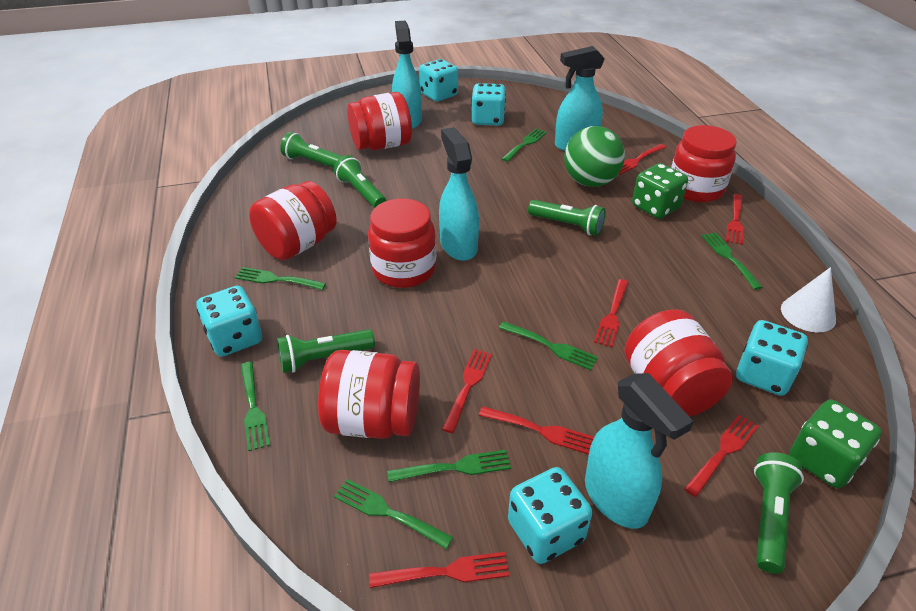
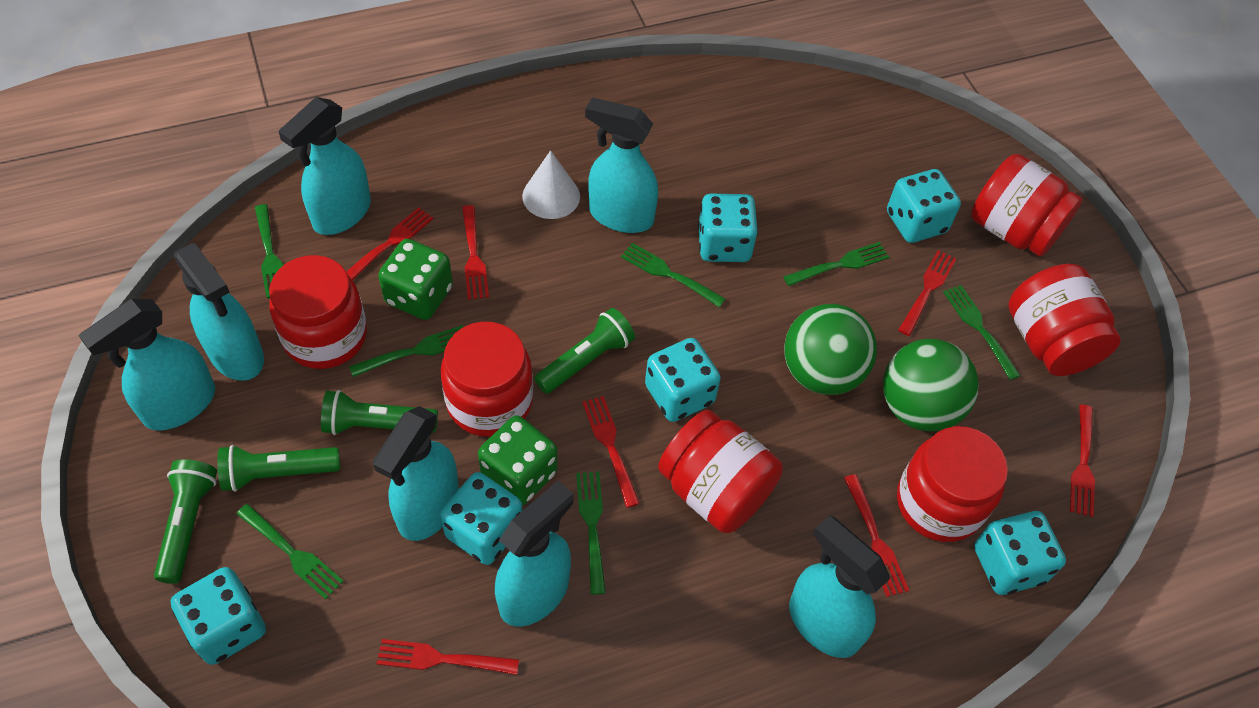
green ball: [564,126,625,187] = 1 -> [784,304,877,395] [883,339,979,431] = 2
green flashlight: [277,329,375,373] [280,132,343,168] [334,155,386,208] [528,200,606,236] [754,452,804,574] = 5 -> [154,459,217,584] [217,445,340,492] [321,390,438,435] [534,308,635,394] = 4
turquoise dice: [196,286,262,357] [419,59,458,101] [471,83,506,126] [508,467,592,564] [736,320,808,396] = 5 -> [171,567,266,665] [440,472,523,565] [645,338,721,422] [698,194,758,262] [887,169,961,243] [974,511,1066,595] = 6
turquoise spray bottle: [392,21,422,129] [439,127,479,261] [555,46,605,151] [585,373,694,529] = 4 -> [78,299,215,431] [174,243,264,381] [278,97,371,235] [373,406,459,541] [495,480,573,626] [585,98,658,233] [789,515,890,658] = 7

